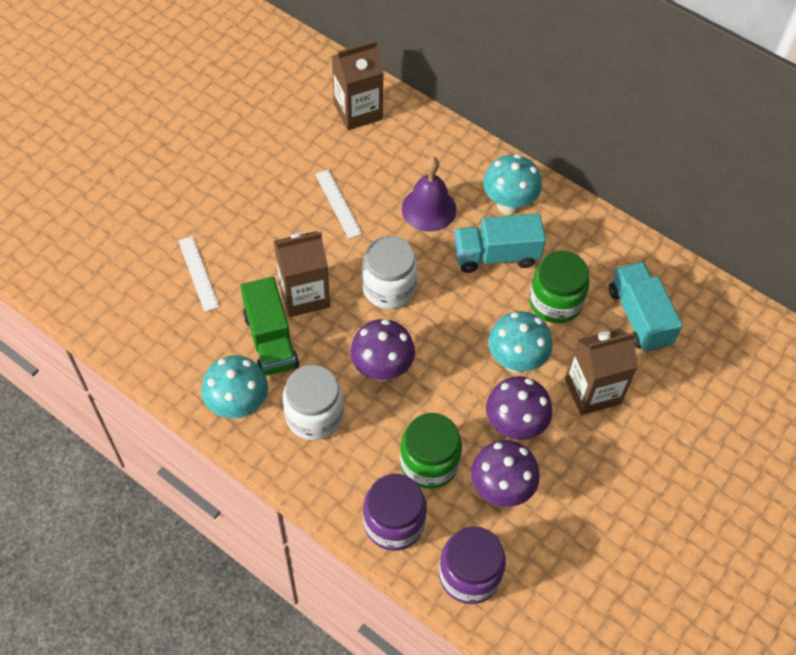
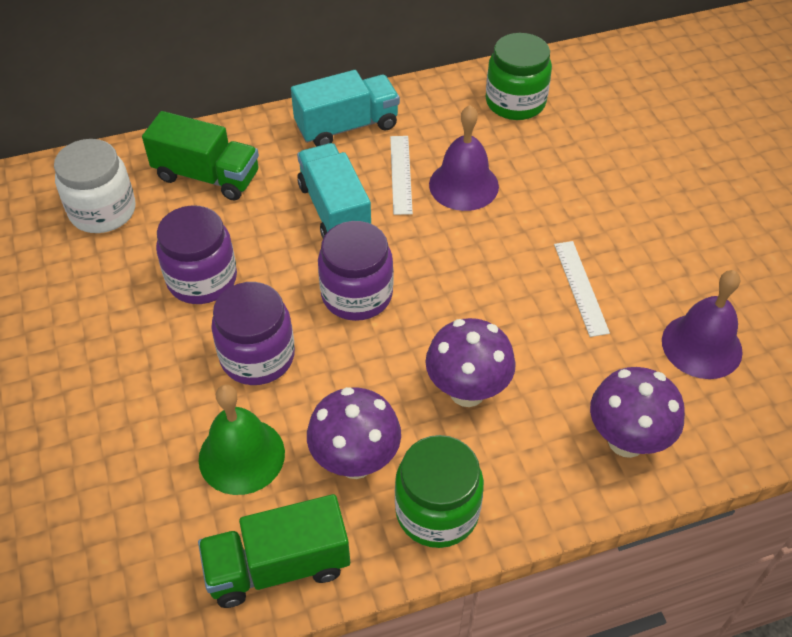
brown carton: [274,231,330,317] [332,41,384,130] [565,328,638,415] = 3 -> none = 0
green bell: none = 0 -> [198,385,285,495] = 1
green truck: [240,277,299,376] = 1 -> [142,111,259,201] [198,494,350,608] = 2
purple bell: [402,157,457,232] = 1 -> [429,105,499,211] [662,270,743,379] = 2
purple jar: [363,474,427,551] [439,526,506,604] = 2 -> [156,205,237,304] [211,282,295,385] [318,221,393,321] = 3
turquoise mushroom: [201,355,268,418] [483,154,542,215] [488,311,553,373] = 3 -> none = 0
white jar: [283,365,344,440] [362,236,418,309] = 2 -> [54,139,135,233] = 1

